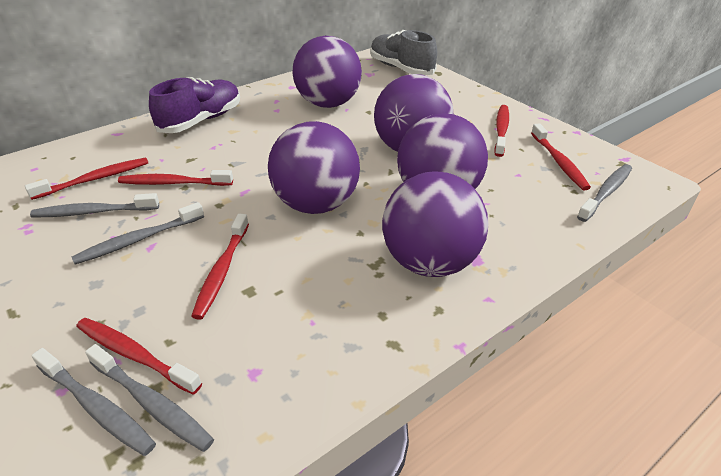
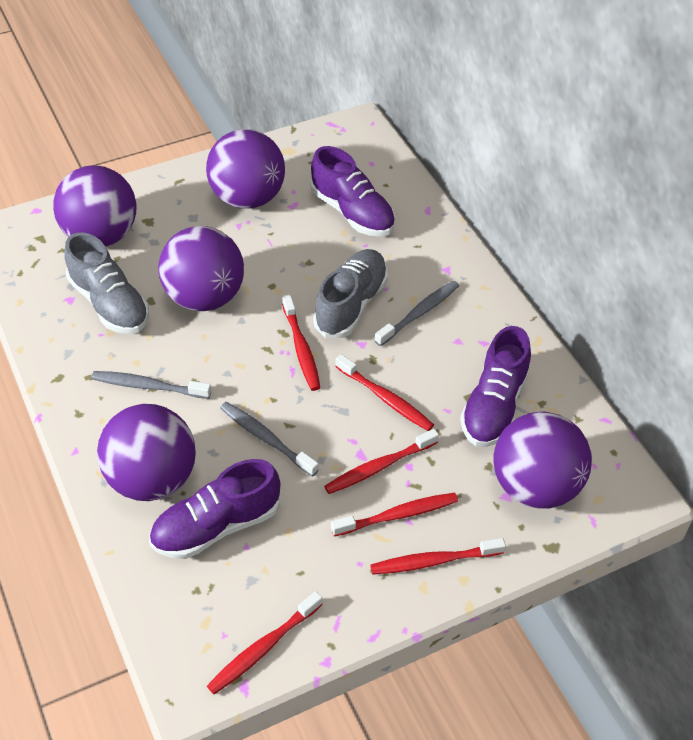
grey shoe: [370,30,437,75] = 1 -> [64,233,149,334] [313,249,388,338] = 2
grey toothbrush: [30,193,159,217] [31,348,156,456] [72,202,204,264] [85,344,214,452] [577,164,632,222] = 5 -> [92,371,211,399] [220,402,319,477] [374,281,459,346] = 3
purple shoe: [149,77,240,133] = 1 -> [149,459,280,559] [310,146,395,237] [460,326,531,447] = 3

